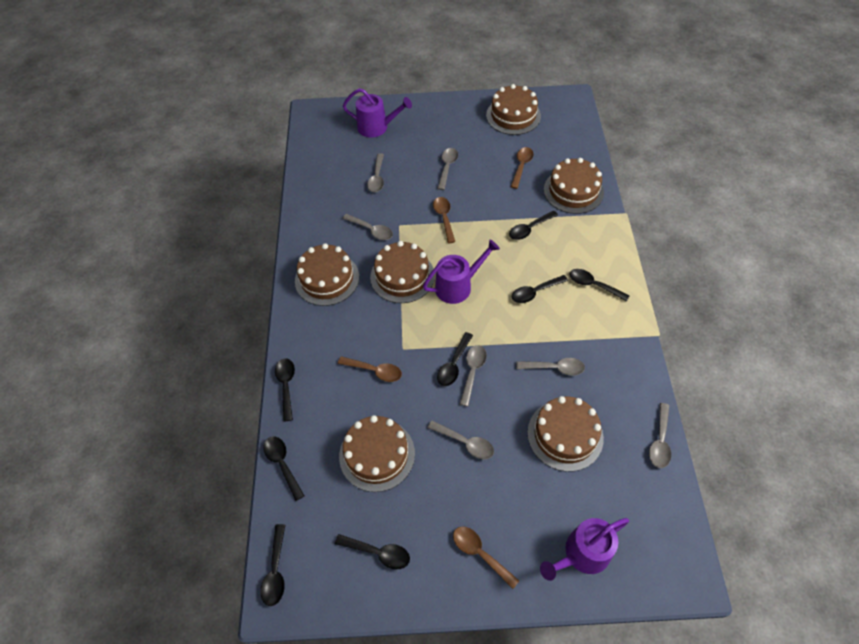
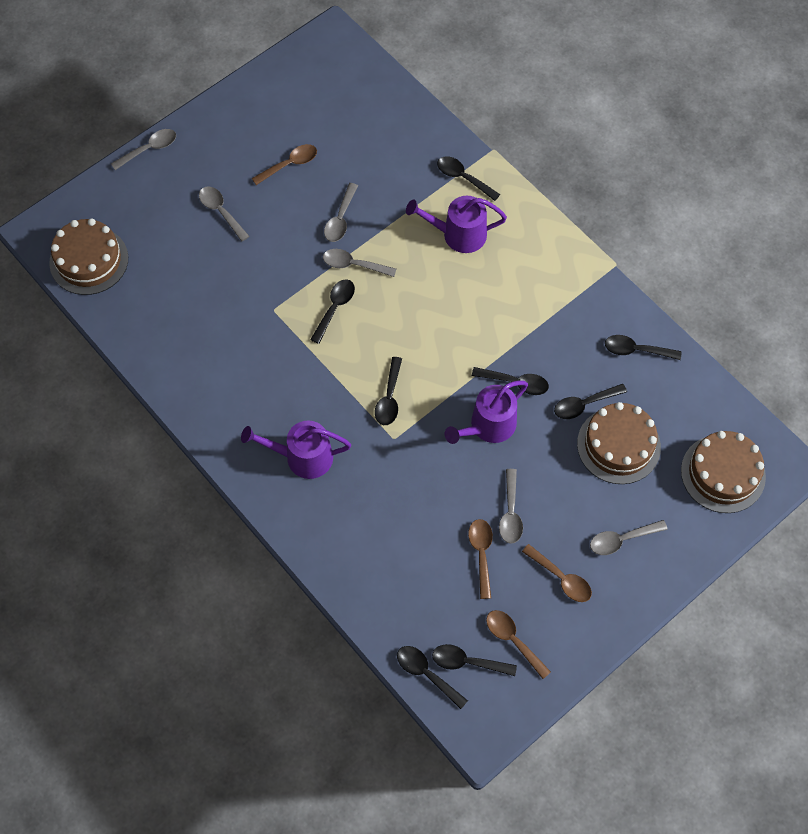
brown cake: [295,243,359,306] [339,415,415,492] [370,241,435,303] [486,84,541,135] [527,396,604,472] [544,158,604,214] = 6 -> [49,218,128,295] [577,402,661,484] [681,431,766,513] = 3
grey spoon: [342,214,393,240] [367,153,384,192] [428,420,494,459] [437,148,458,190] [460,345,487,406] [516,358,585,376] [649,403,671,468] = 7 -> [111,129,176,170] [199,187,249,242] [323,249,396,277] [324,183,358,242] [499,469,523,544] [590,520,668,555] = 6

